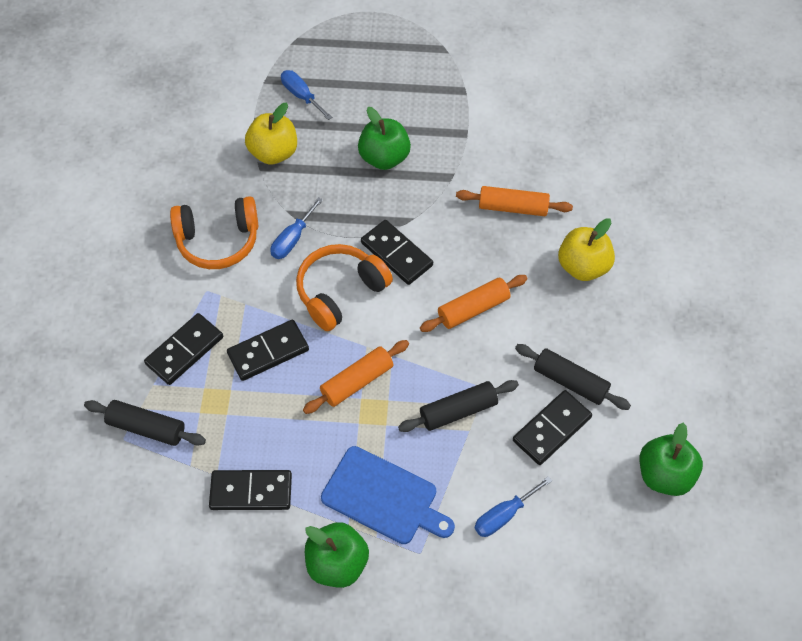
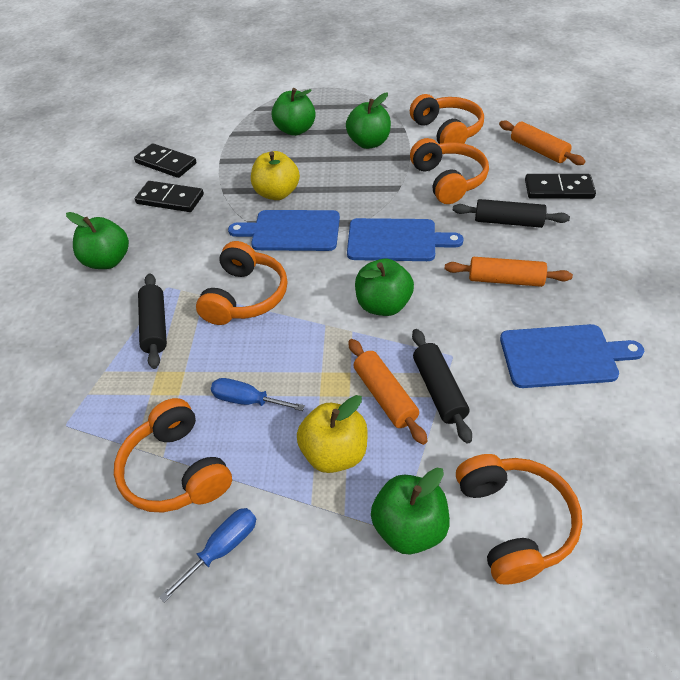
black domino: [144,313,223,385] [209,470,292,510] [227,320,309,381] [361,220,433,285] [513,390,592,465] = 5 -> [134,143,197,178] [135,181,204,212] [525,174,596,199] = 3
blue cutting board: [321,446,455,544] = 1 -> [228,210,340,251] [347,218,464,261] [500,324,644,388] = 3
blue screwdriver: [271,197,323,259] [281,70,332,120] [475,476,552,537] = 3 -> [159,508,256,603] [211,378,305,411] = 2
green apple: [305,522,369,588] [358,107,411,170] [640,423,703,496] = 3 -> [66,212,129,269] [272,88,316,136] [346,93,391,149] [355,259,414,316] [371,467,450,554] = 5
orange headphones: [170,196,258,269] [296,244,393,331] = 2 -> [114,398,232,513] [196,241,287,325] [410,94,484,144] [410,138,489,204] [456,454,582,584] = 5

